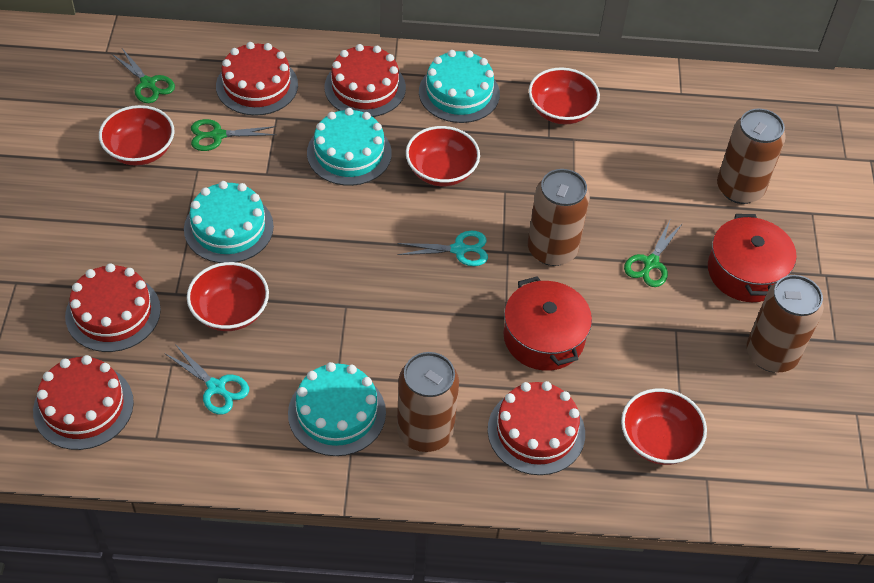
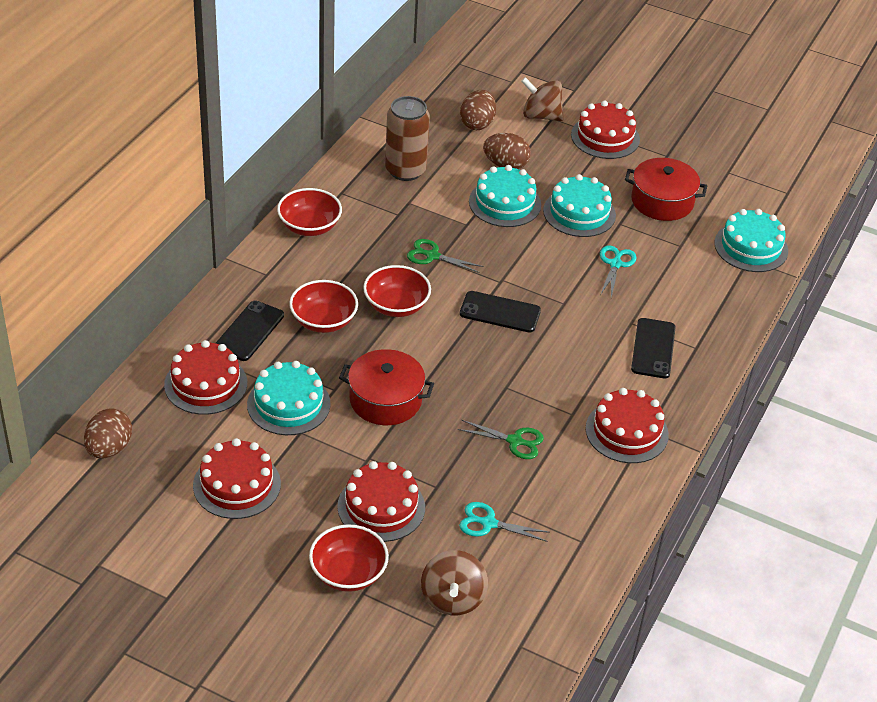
black phone: none = 0 -> [216,301,284,361] [460,291,541,333] [631,318,676,378] = 3
brown can: [397,352,459,452] [528,169,590,266] [717,108,786,204] [747,275,824,372] = 4 -> [385,96,430,181] = 1
brown egg: none = 0 -> [84,408,132,459] [460,90,496,130] [483,133,531,169] = 3
brown spinning top: none = 0 -> [421,550,488,615] [521,77,563,121] = 2
green scissors: [112,48,175,103] [191,119,277,151] [624,220,683,287] = 3 -> [407,239,484,273] [458,420,544,459] = 2
red bowl: [99,105,174,166] [187,262,269,331] [406,126,480,186] [529,67,600,124] [621,389,707,465] = 5 -> [277,188,342,236] [289,280,358,333] [309,524,389,592] [363,265,431,317] = 4

